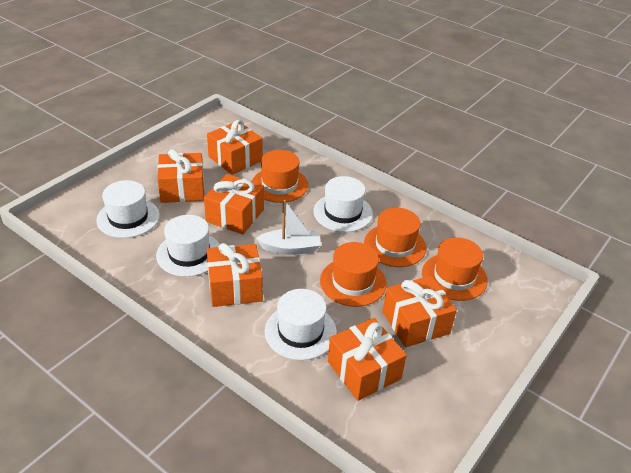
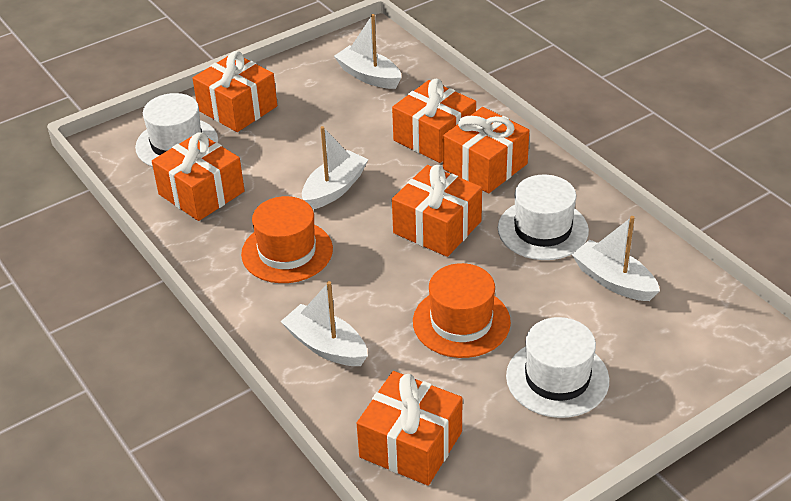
orange hat: [252,150,308,203] [320,242,387,307] [364,208,427,267] [422,237,488,301] = 4 -> [241,196,333,283] [413,263,511,358] = 2
white boat: [256,200,321,255] = 1 -> [280,281,368,366] [302,126,369,209] [334,14,401,89] [572,216,660,301] = 4
white hat: [96,180,160,238] [156,215,220,277] [265,289,337,360] [313,176,373,232] = 4 -> [135,93,218,167] [498,175,589,260] [506,317,609,418] = 3

